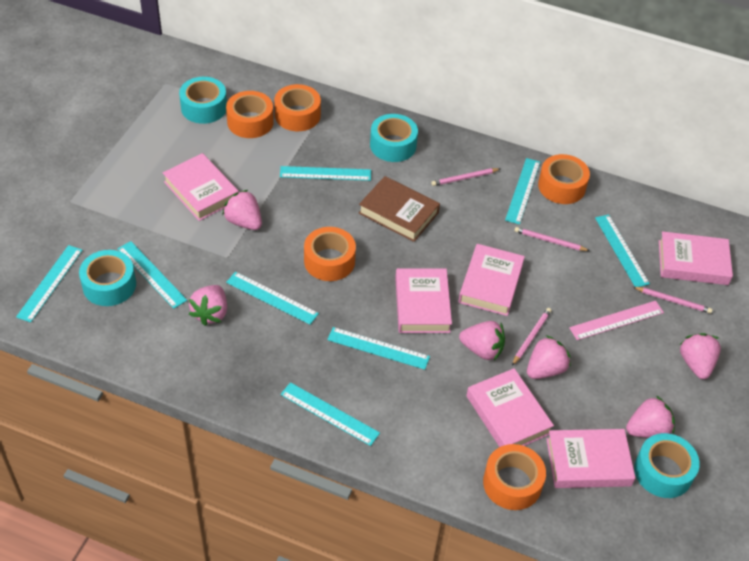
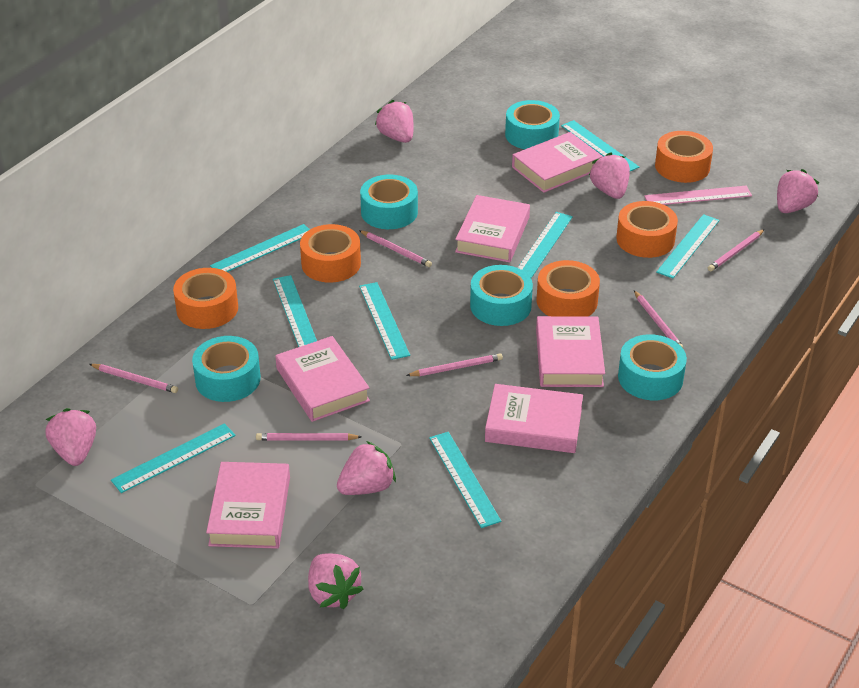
brown book: [359,176,440,242] = 1 -> none = 0
pink pencil: [431,168,500,186] [512,308,552,366] [514,227,590,251] [633,287,713,314] = 4 -> [89,364,178,393] [256,433,362,441] [359,230,432,267] [406,353,503,376] [634,290,683,348] [708,229,765,271] = 6
turquoise tape: [79,250,136,306] [179,77,227,124] [370,114,418,162] [634,433,700,498] = 4 -> [192,336,261,402] [360,174,418,229] [470,265,533,326] [505,100,560,149] [618,334,687,400] = 5

